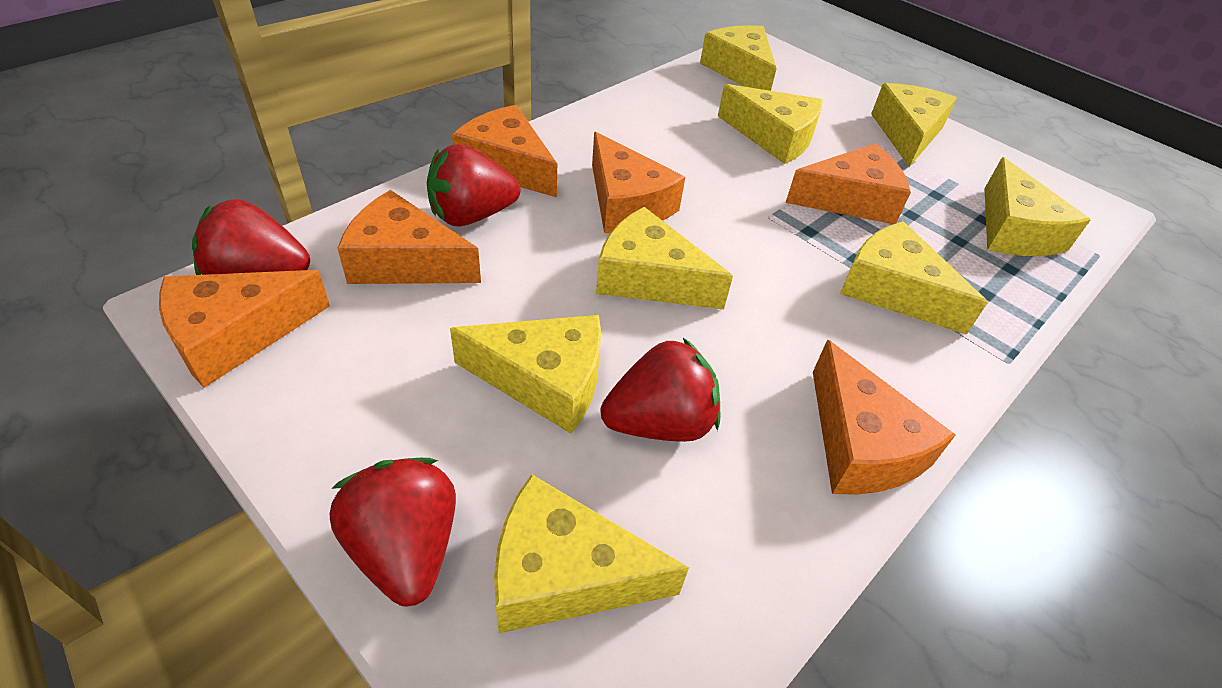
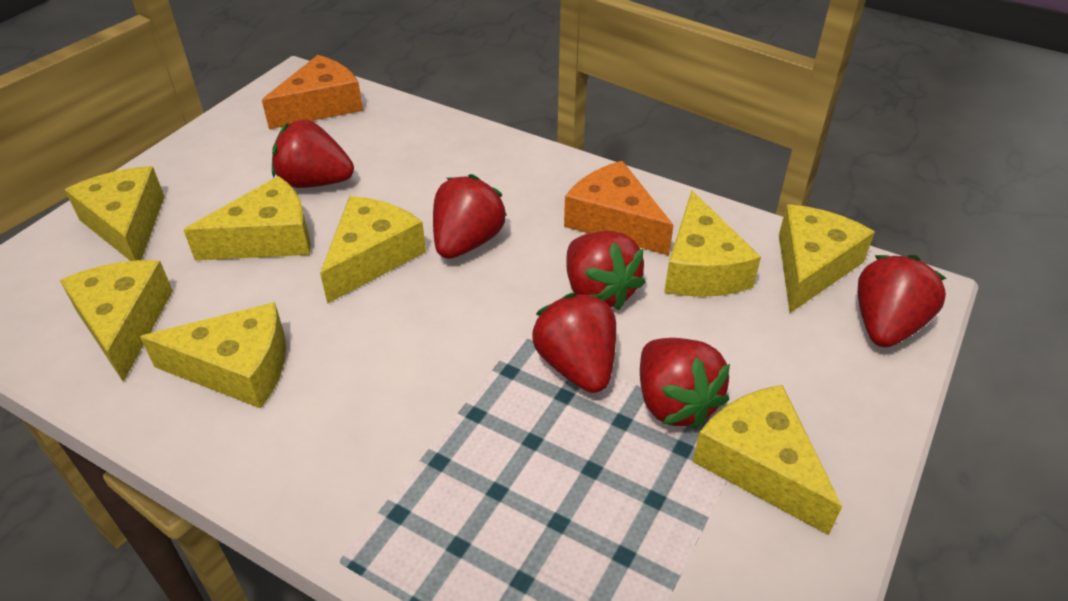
orange cheese: [159,270,330,388] [337,190,481,284] [452,105,557,197] [592,132,685,233] [786,143,911,224] [813,340,956,495] = 6 -> [262,55,363,129] [564,161,674,255] = 2
red strawberry: [192,199,310,275] [330,458,456,607] [427,144,520,226] [600,338,720,442] = 4 -> [272,120,354,188] [433,174,507,259] [532,293,616,393] [566,231,646,310] [640,338,730,429] [858,255,947,347] = 6

